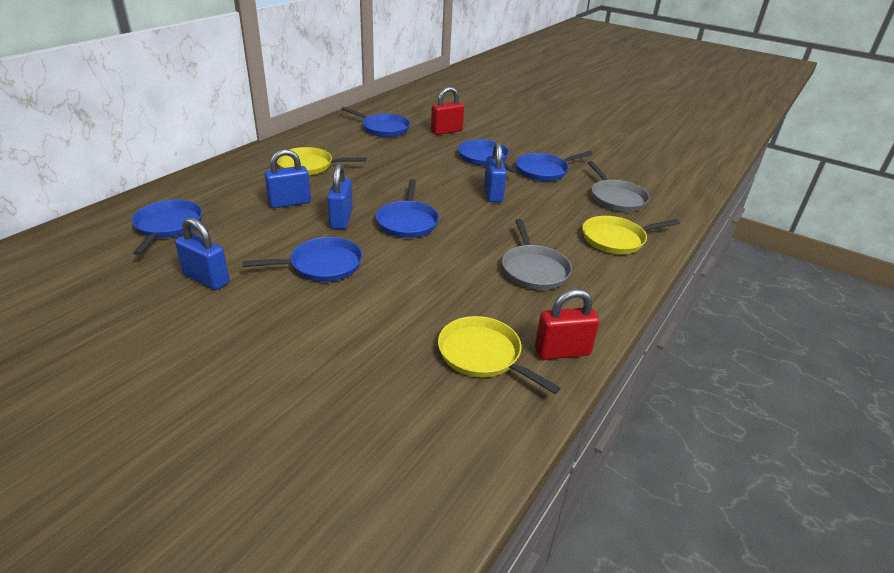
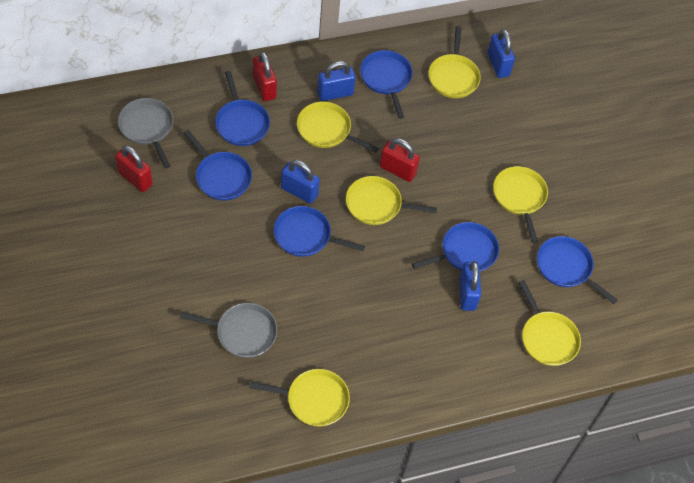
red padlock: [431,87,464,135] [535,289,600,360] = 2 -> [115,145,153,192] [253,52,277,101] [380,138,420,182] = 3
yellow pan: [277,147,366,175] [438,316,561,394] [582,216,680,254] = 3 -> [249,369,350,427] [297,102,379,153] [346,176,437,225] [429,26,481,98] [493,166,548,243] [518,280,581,366] = 6

